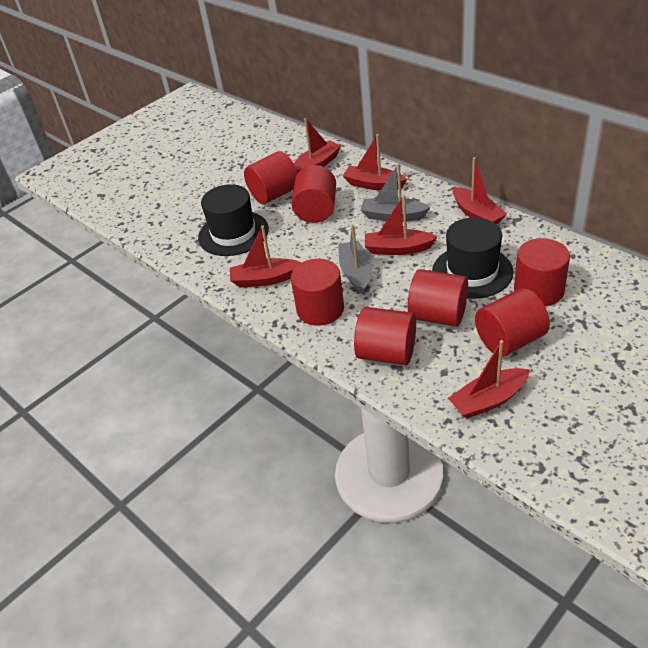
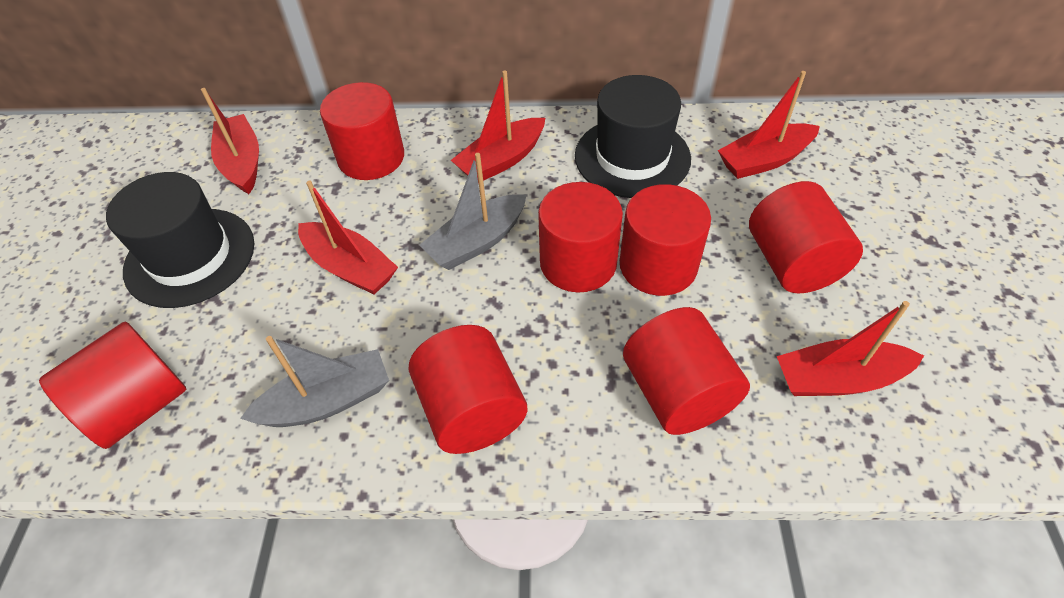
red boat: [230,225,302,288] [294,118,341,173] [343,134,407,191] [365,195,438,255] [448,340,530,419] [452,157,507,224] = 6 -> [201,88,259,194] [298,181,398,294] [451,71,545,183] [718,71,820,179] [777,301,924,396] = 5

